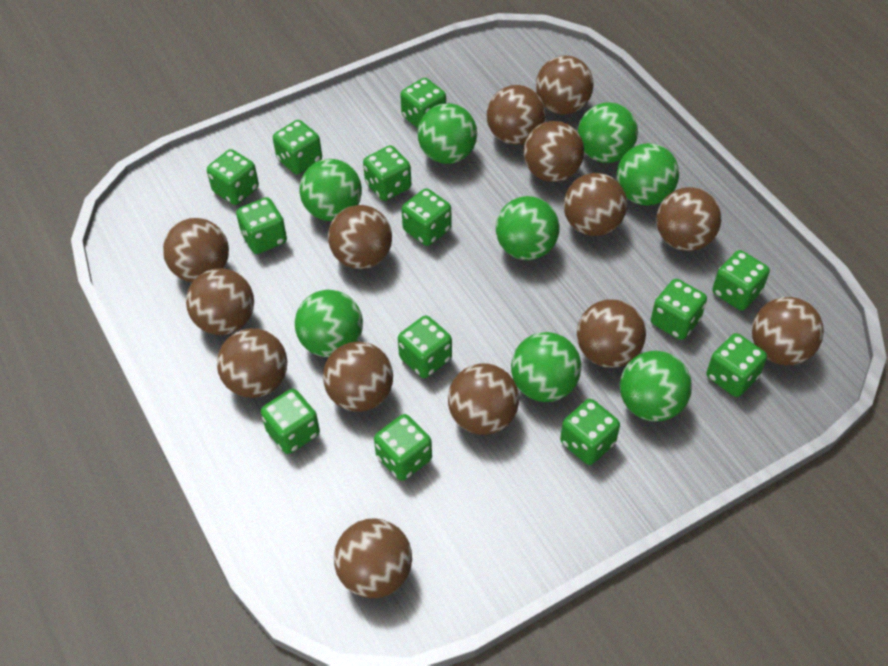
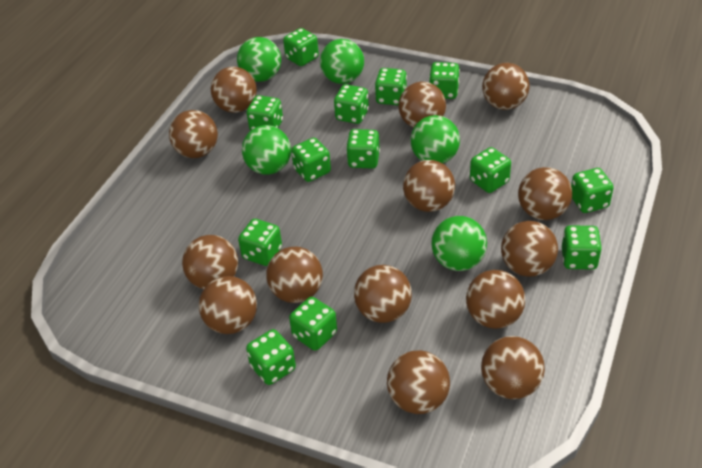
green ball: [295,290,363,357] [300,159,362,221] [418,103,477,164] [496,196,560,260] [511,332,581,402] [578,103,638,163] [617,143,679,206] [620,351,692,422] = 8 -> [237,37,281,82] [242,125,291,175] [320,39,364,84] [410,115,460,164] [432,216,487,271] = 5

